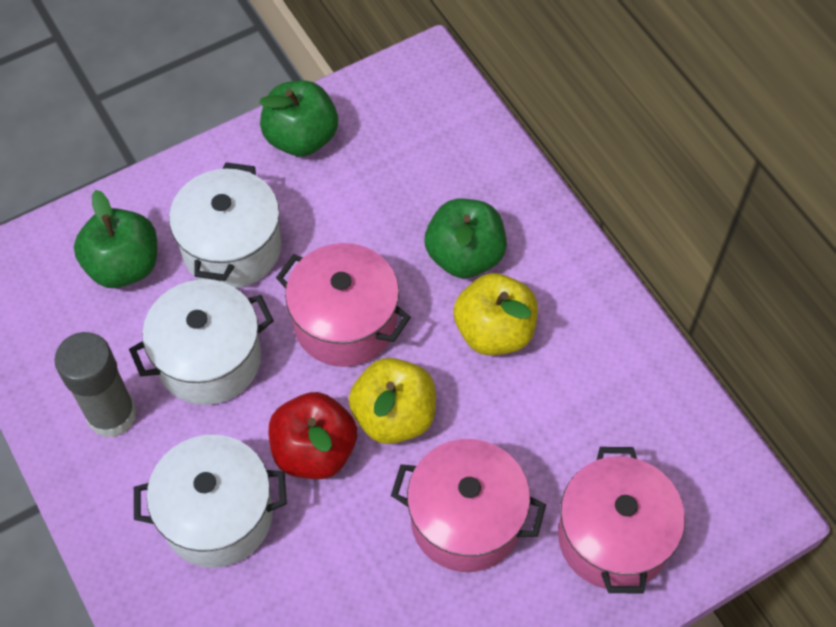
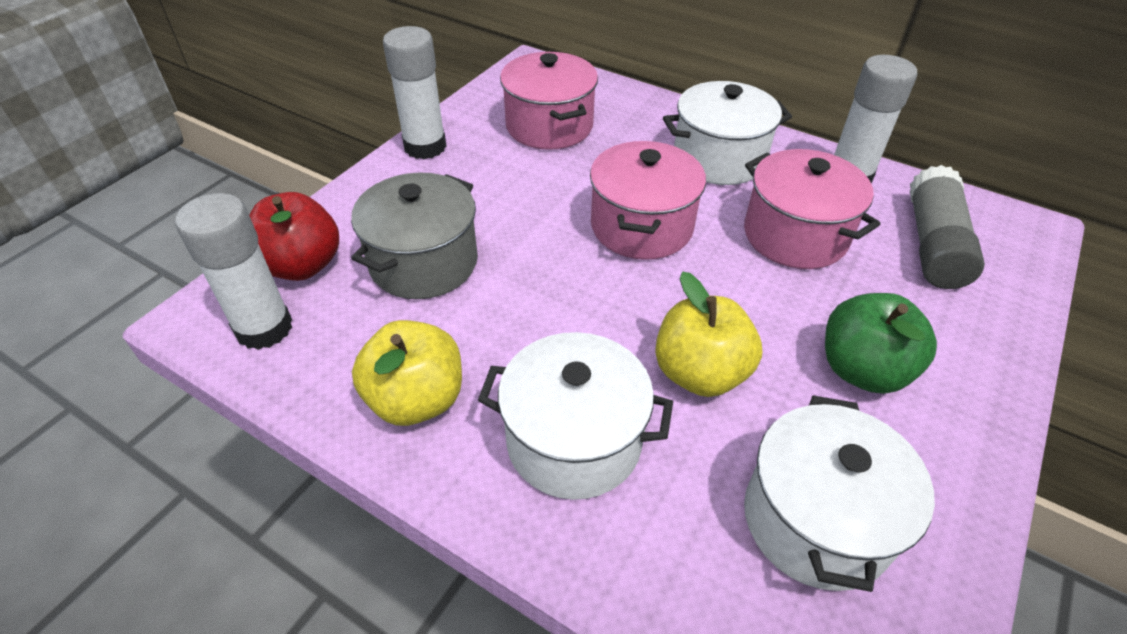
green apple: [74,190,157,288] [259,81,338,157] [425,199,507,278] = 3 -> [825,293,937,394] = 1
grey pot: none = 0 -> [351,173,478,299] = 1
white glue stick: none = 0 -> [175,193,292,350] [383,26,446,159] [834,55,917,184] = 3

